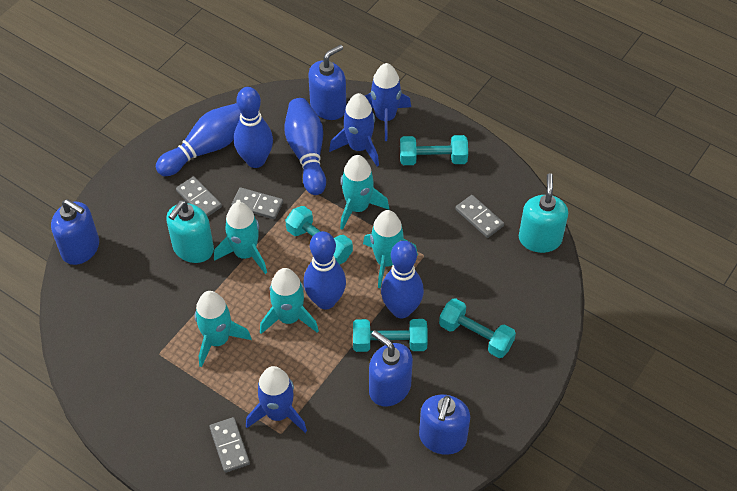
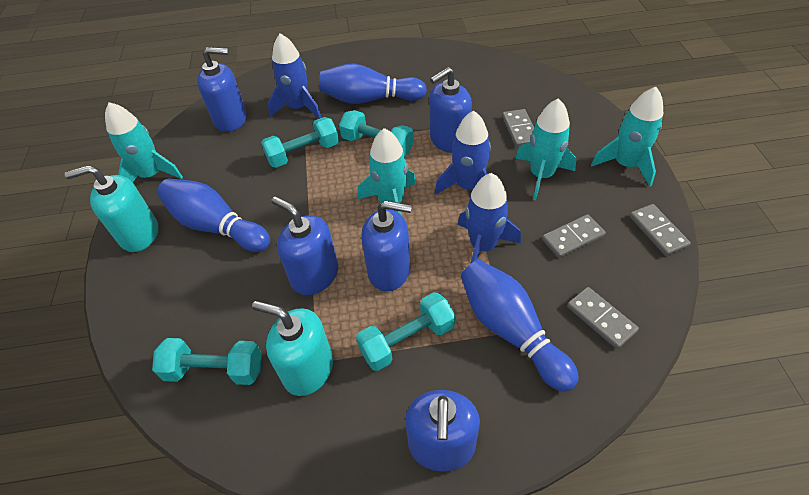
blue bowling pin: [156,103,241,176] [234,87,273,168] [285,98,326,195] [304,231,346,309] [381,241,424,318] = 5 -> [157,179,270,252] [319,63,427,104] [461,260,579,392] = 3
blue soap dispenser: [51,199,99,265] [308,45,346,120] [369,330,413,407] [419,395,470,455] = 4 -> [197,47,247,132] [271,197,338,295] [361,201,412,291] [405,390,480,472] [429,67,472,153] = 5
turquoise rocket: [195,291,251,367] [214,202,267,274] [260,268,319,334] [340,155,389,230] [363,210,418,288] = 5 -> [105,102,183,182] [357,128,416,215] [515,98,576,200] [591,87,663,186] = 4

